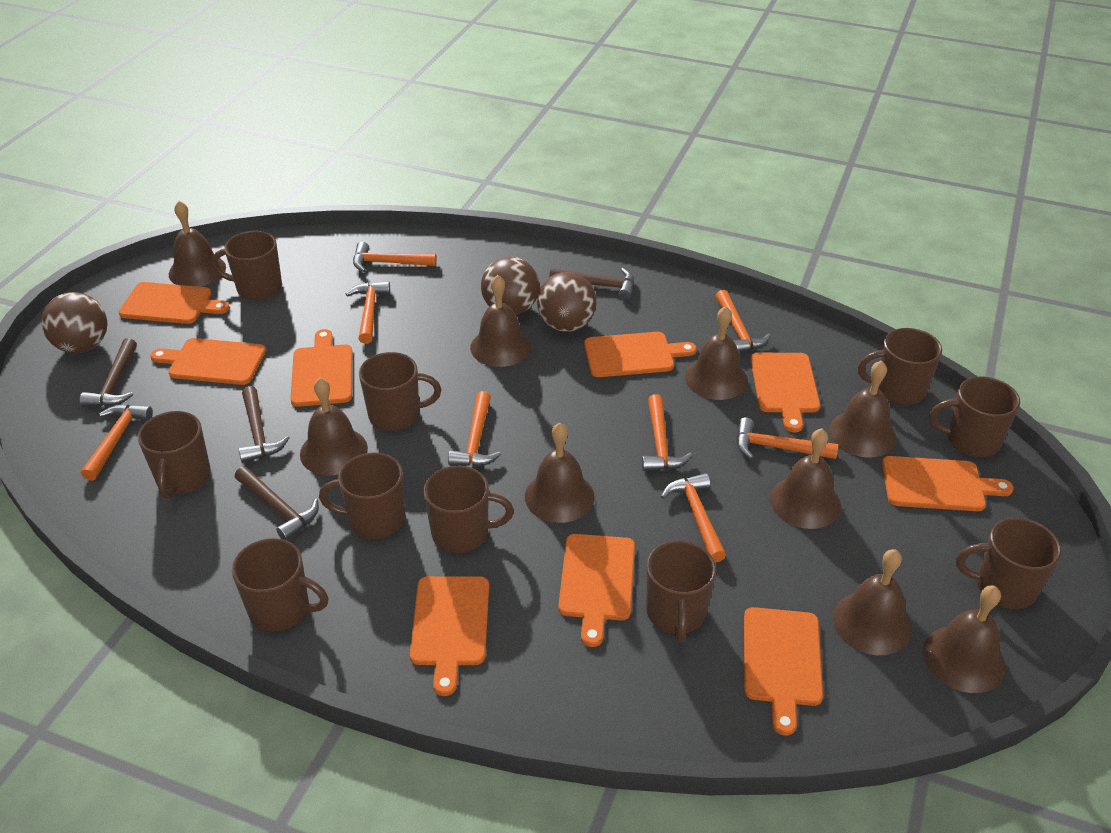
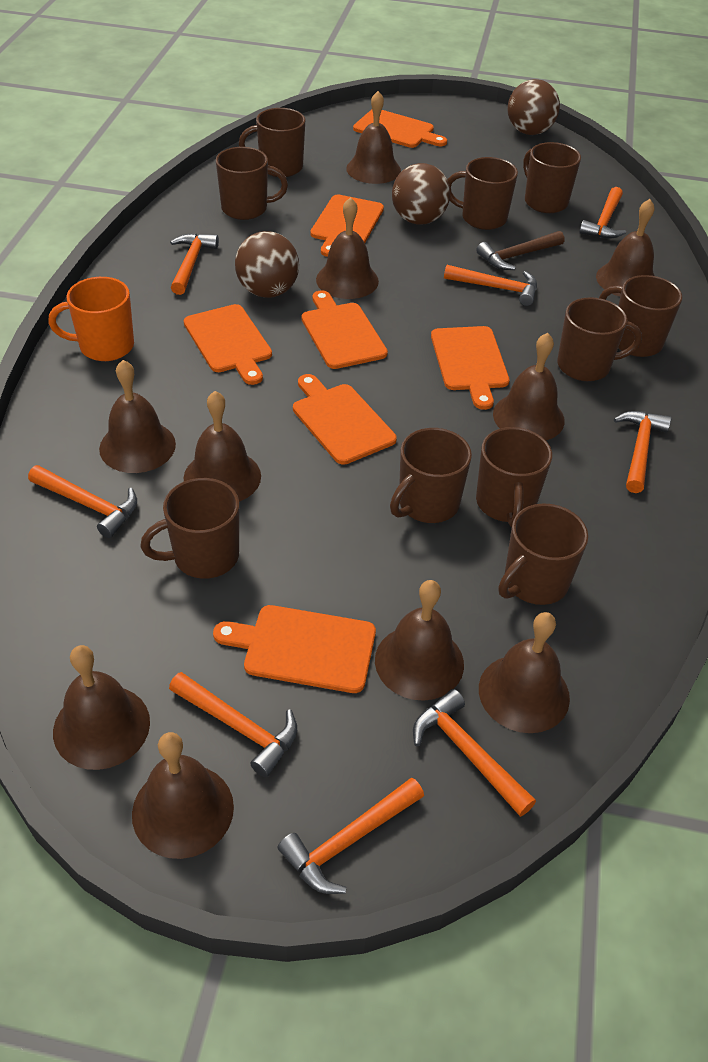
brown bell: [169,201,226,287] [300,378,368,475] [470,275,531,367] [525,423,595,523] [685,306,748,400] [770,428,841,529] [829,360,896,458] [833,549,912,655] [923,585,1006,693] = 9 -> [53,645,150,770] [99,360,176,473] [132,732,234,859] [184,391,261,502] [316,197,379,299] [346,91,401,184] [375,580,464,701] [479,612,570,733] [493,333,565,440] [596,199,655,296] = 10
brown hammer: [80,338,137,407] [235,466,319,541] [239,386,290,463] [549,268,634,300] = 4 -> [476,231,564,270] = 1
orange cutting board: [119,282,230,324] [150,338,266,385] [290,329,352,407] [410,576,489,696] [558,534,635,647] [584,332,697,377] [744,607,823,736] [750,353,820,432] [882,456,1013,511] = 9 -> [184,304,272,385] [213,605,376,693] [293,374,397,465] [301,290,388,369] [310,195,384,257] [353,110,447,148] [431,326,509,410] = 7
orange mug: none = 0 -> [48,277,134,361] = 1

